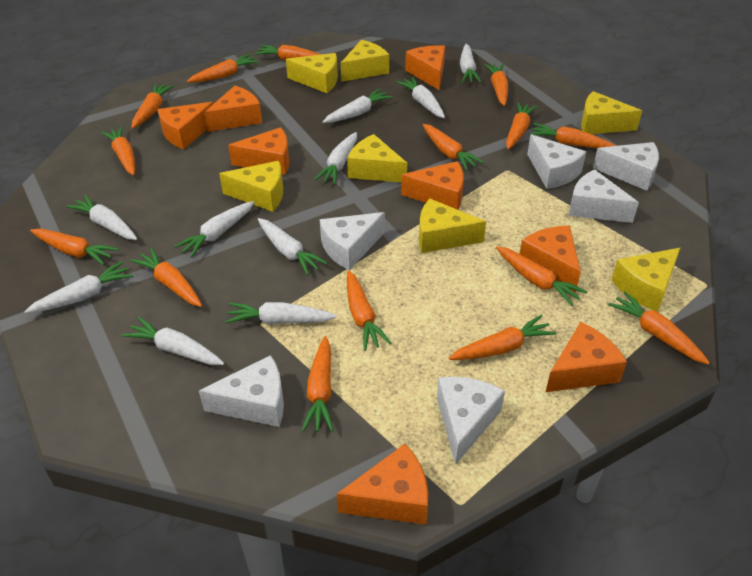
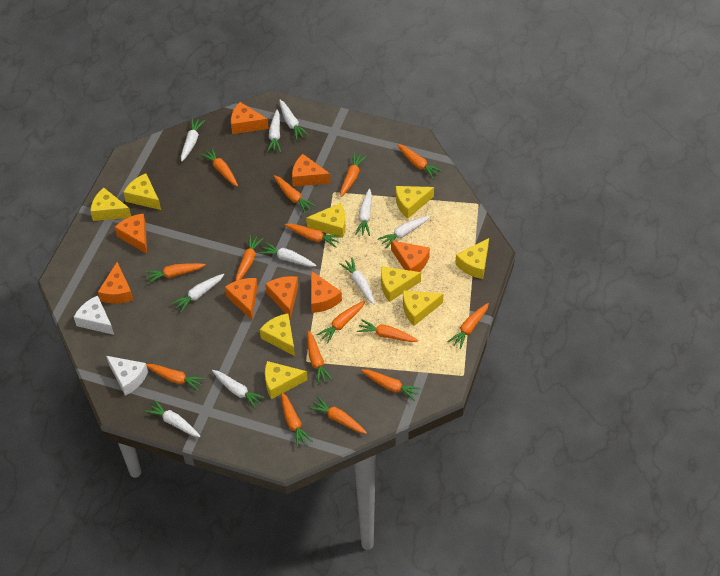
white cheese: [199,355,284,427] [320,212,385,270] [437,377,505,464] [527,135,586,189] [569,169,639,223] [593,142,659,191] = 6 -> [74,296,114,335] [106,356,148,396] = 2
yellow cheese: [219,161,283,212] [286,53,338,93] [341,40,389,82] [347,134,407,182] [419,199,486,253] [581,91,642,134] [612,248,680,312] = 7 -> [90,188,131,221] [123,173,161,210] [260,313,295,356] [265,361,308,399] [306,203,346,238] [381,266,421,302] [396,186,434,219] [403,291,444,326] [455,238,489,279] = 9

